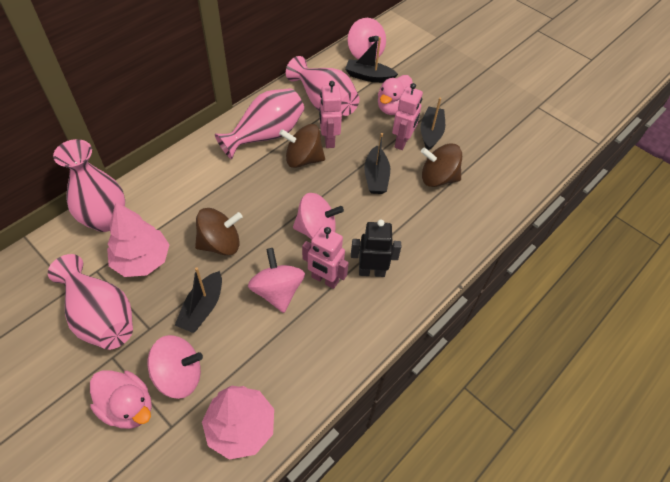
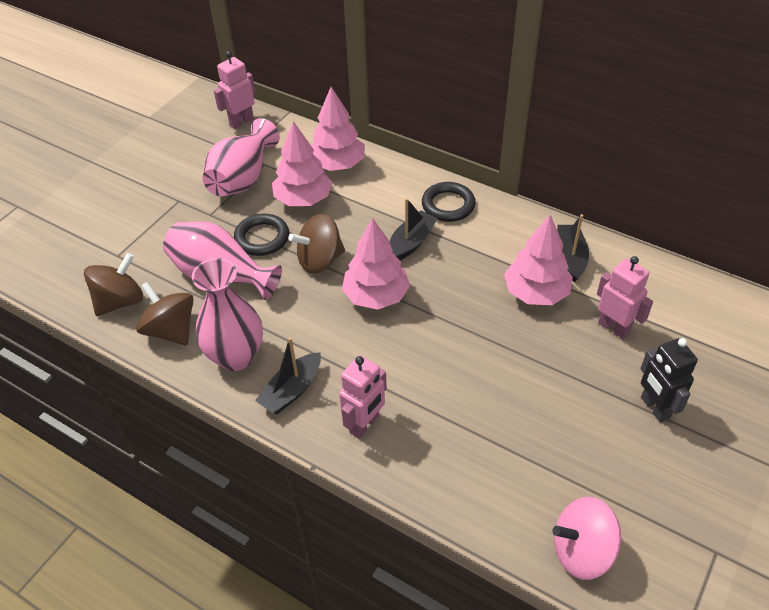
black boat: [175,267,222,333] [345,37,398,83] [364,133,390,194] [421,98,445,151] = 4 -> [255,337,321,414] [390,198,438,260] [557,214,589,282] = 3
black ring: none = 0 -> [234,214,289,256] [422,182,475,222] = 2
pink duck: [90,371,152,429] [378,75,413,115] = 2 -> none = 0
pink spinning top: [148,335,203,399] [248,248,305,313] [293,193,344,239] [348,18,386,60] = 4 -> [552,497,621,580] = 1
pink tree: [107,202,170,277] [202,385,274,460] = 2 -> [272,121,333,206] [311,87,365,171] [342,218,410,310] [504,215,573,305] = 4
pink vase: [48,254,133,350] [53,139,125,232] [215,88,304,159] [286,56,359,116] = 4 -> [163,221,282,300] [192,258,263,371] [202,118,280,197] = 3

